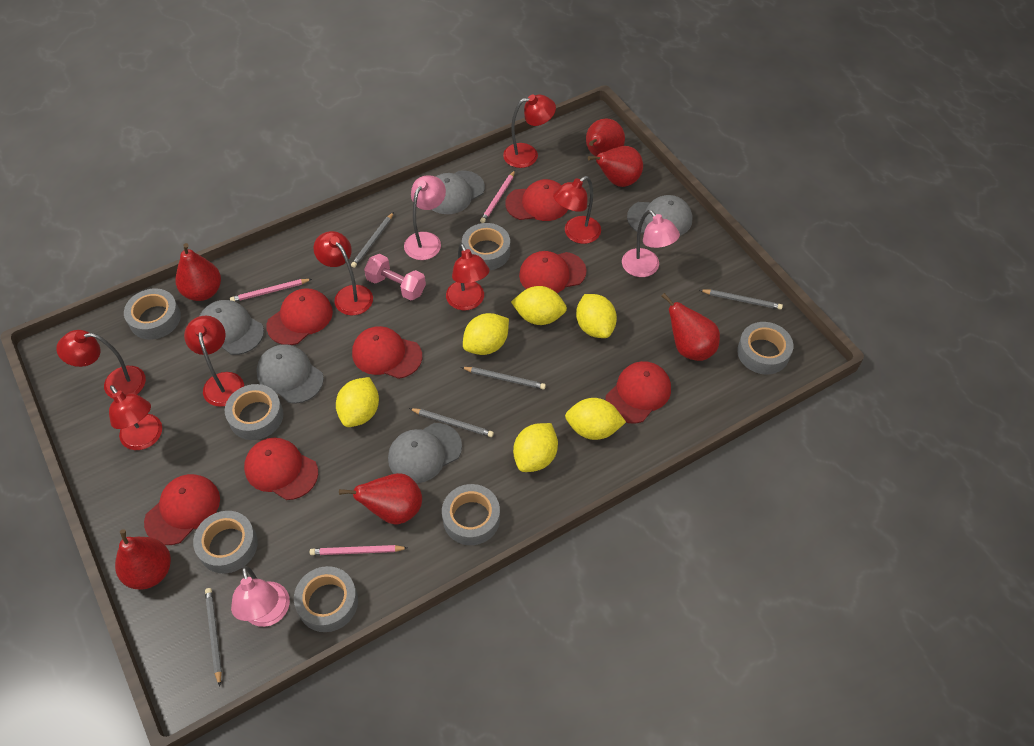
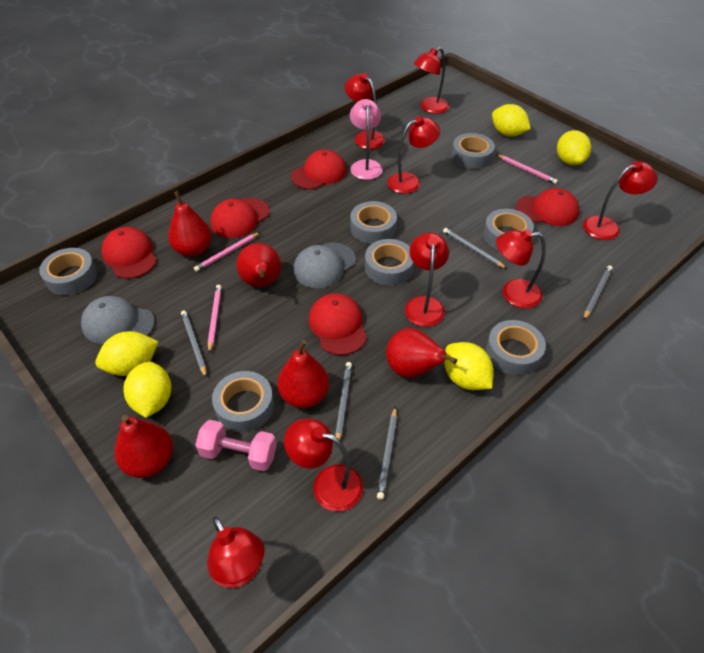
grey cap: [200,300,264,355] [256,344,324,404] [388,423,462,483] [432,170,485,214] [627,195,692,236] = 5 -> [81,296,155,344] [293,242,356,288] = 2
pink lamp: [231,566,290,627] [404,176,446,260] [622,210,680,277] = 3 -> [350,99,383,180] = 1
red cap: [144,474,220,545] [244,438,318,500] [266,288,333,345] [352,326,422,379] [505,179,568,221] [519,251,587,293] [606,361,671,423] = 7 -> [101,227,157,279] [210,198,269,238] [291,150,346,190] [308,293,367,355] [516,188,579,226] = 5
red lamp: [56,330,146,398] [109,385,162,450] [184,316,244,407] [314,231,373,315] [446,243,490,310] [503,95,556,168] [553,176,601,244] = 7 -> [207,516,265,588] [284,419,363,512] [345,73,385,149] [387,116,440,194] [405,233,449,327] [414,47,449,114] [496,229,546,308] [583,161,658,240] = 8
red pear: [115,529,171,590] [175,243,221,301] [339,473,422,525] [586,119,625,157] [588,146,643,187] [661,293,720,361] = 6 -> [114,415,173,478] [168,191,212,257] [236,243,281,287] [277,340,329,408] [386,328,457,378] = 5
yellow lemon: [336,377,379,427] [463,313,509,355] [511,286,567,325] [513,423,558,472] [565,398,626,440] [576,294,617,338] = 6 -> [95,331,159,376] [124,361,172,418] [444,342,493,390] [492,104,531,137] [557,130,591,165] = 5

